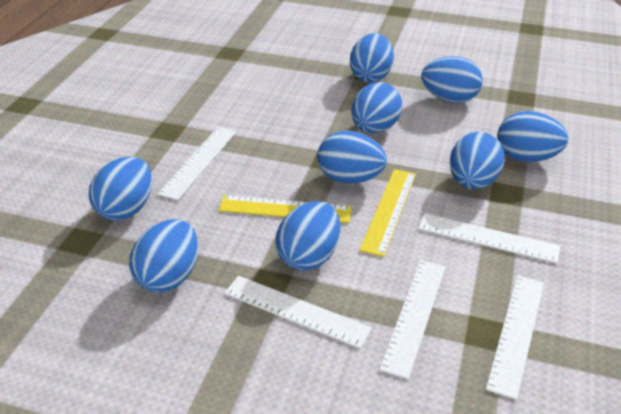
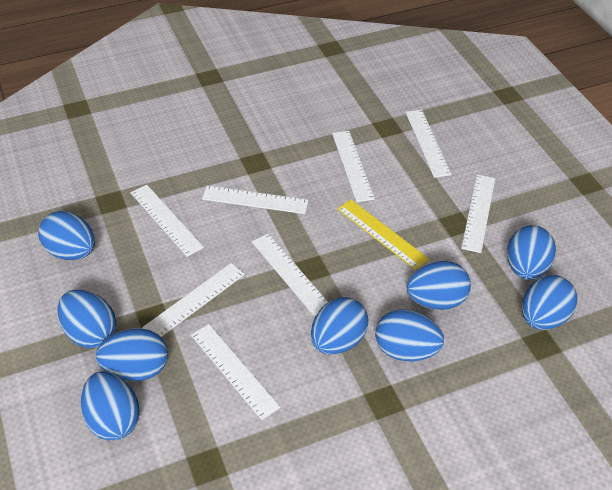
white ruler: [157,127,236,201] [224,276,372,349] [379,260,446,379] [419,213,560,263] [486,275,544,400] = 5 -> [131,185,204,257] [142,263,245,337] [191,324,281,420] [202,186,309,214] [252,233,328,316] [332,131,375,202] [405,110,452,178] [461,175,495,253] = 8
yellow ruler: [219,195,352,223] [359,169,416,257] = 2 -> [337,200,429,270] = 1

